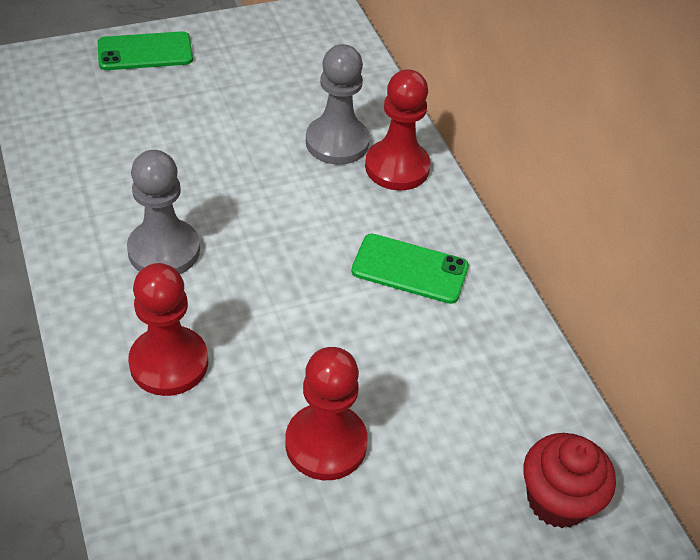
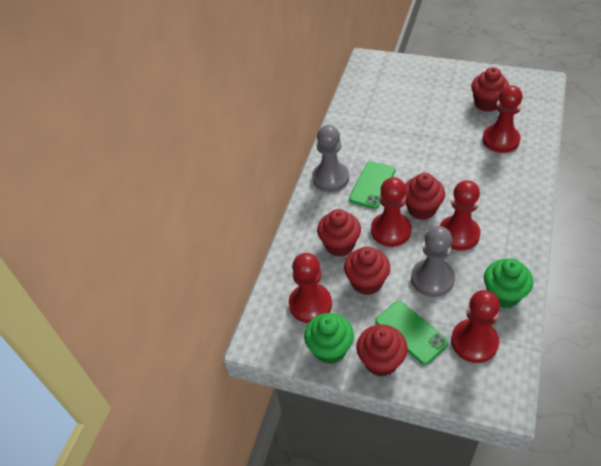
green cupcake: none = 0 -> [304,313,354,364] [484,258,533,308] = 2
red cupcake: [523,433,616,528] = 1 -> [317,209,361,257] [344,246,390,295] [356,324,408,377] [405,173,445,220] [471,67,509,112] = 5
red pawn: [128,263,208,396] [285,347,368,480] [365,69,431,191] = 3 -> [289,253,332,323] [371,177,412,247] [440,180,481,251] [451,290,500,363] [482,85,523,153] = 5

